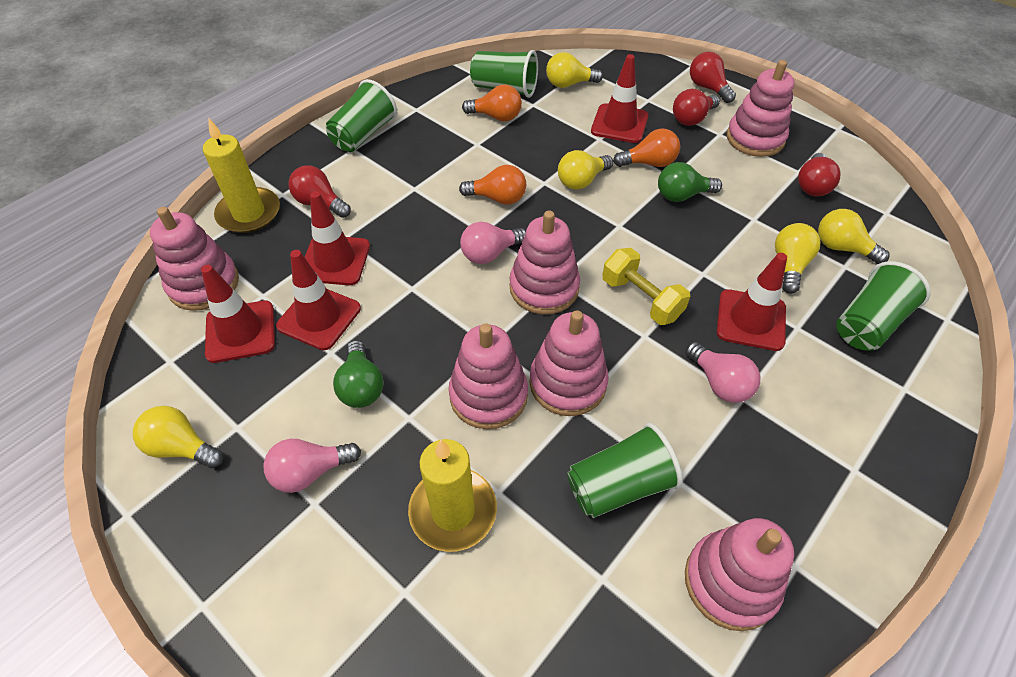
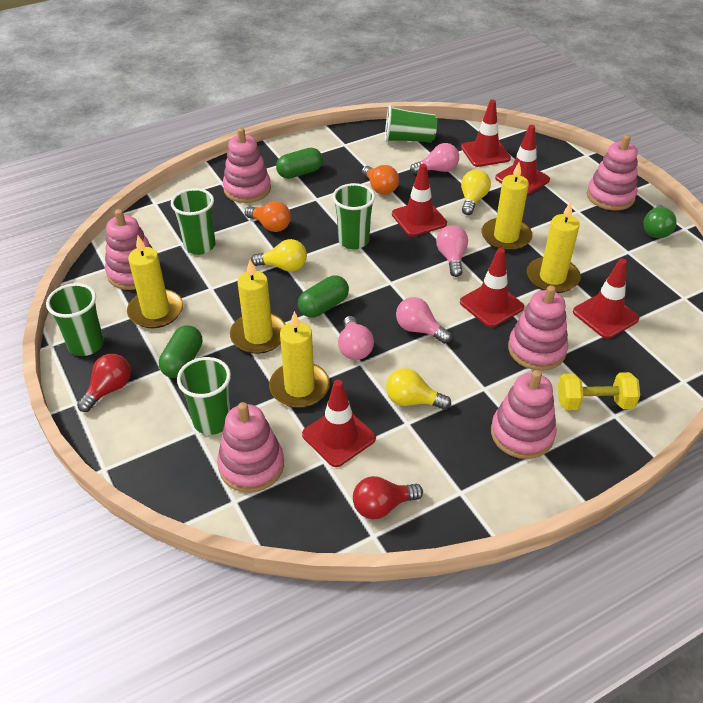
green capsule: none = 0 -> [159,325,202,378] [276,148,323,179] [298,275,349,318] = 3
green cup: [326,79,397,152] [470,50,538,98] [567,423,683,518] [836,261,931,351] = 4 -> [46,283,104,356] [171,188,215,255] [177,357,231,435] [333,183,375,249] [385,105,437,142] = 5
green light bulb: [333,340,383,408] [658,162,722,202] = 2 -> [643,204,676,238] = 1
orange light bulb: [459,165,526,205] [462,85,522,121] [613,129,680,167] = 3 -> [245,201,291,232] [362,165,399,195] = 2
pink light bulb: [264,439,361,493] [460,222,526,264] [685,342,760,403] = 3 -> [338,316,374,360] [396,297,452,344] [410,143,459,174] [436,225,468,277] = 4
red light bulb: [289,165,351,218] [673,89,720,126] [690,52,736,103] [798,153,841,196] = 4 -> [77,354,131,412] [353,476,423,519] = 2
red traffic cone: [201,265,275,363] [276,250,361,350] [305,191,370,285] [591,54,648,143] [717,253,787,351] = 5 -> [302,380,376,467] [392,164,447,236] [460,248,524,328] [461,99,511,167] [495,125,550,195] [573,259,639,339] = 6
yellow candle: [203,119,280,233] [408,439,497,552] = 2 -> [127,236,183,328] [230,260,286,354] [269,311,330,408] [481,162,532,251] [527,201,581,293] = 5
yellow light bulb: [133,406,223,469] [546,52,603,88] [558,150,613,190] [775,223,820,294] [818,209,889,264] = 5 -> [251,239,307,272] [386,368,451,410] [461,169,491,215] = 3

